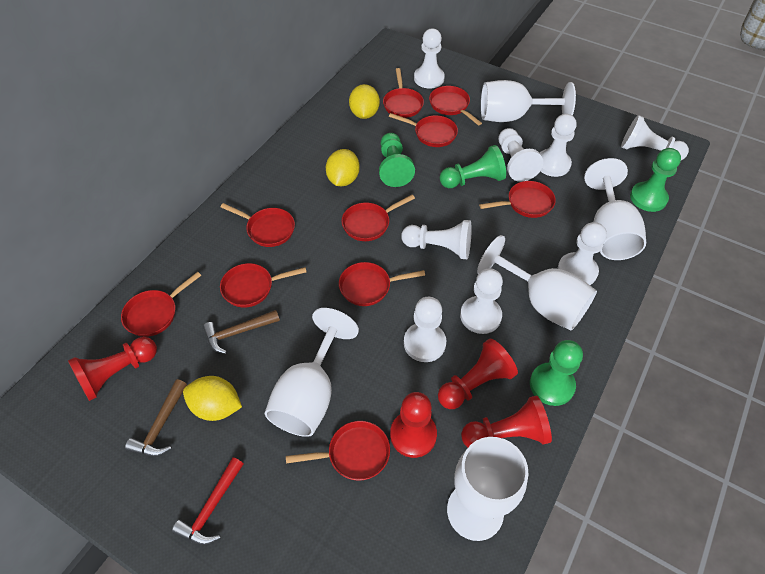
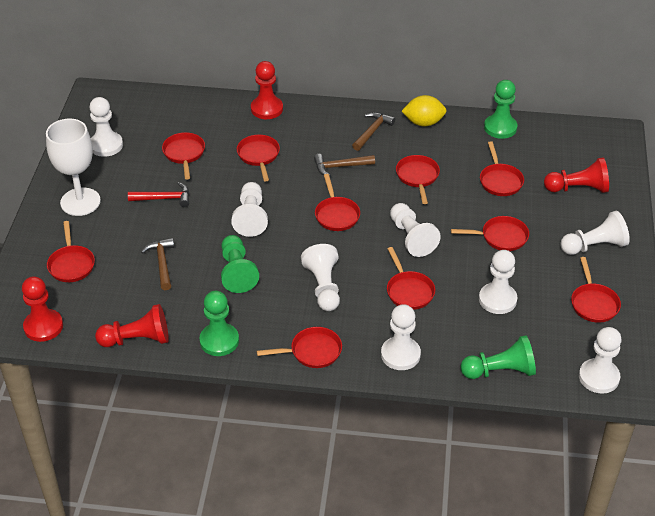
brown hammer: [125,379,187,457] [203,310,280,354] = 2 -> [141,238,174,290] [314,154,375,176] [352,112,395,151] = 3
white goblet: [265,308,359,437] [447,437,528,541] [477,235,597,330] [481,80,576,122] [584,158,646,260] = 5 -> [46,119,101,216] = 1
yellow lemon: [183,376,242,421] [326,149,360,186] [349,84,380,119] = 3 -> [402,95,447,127] = 1

